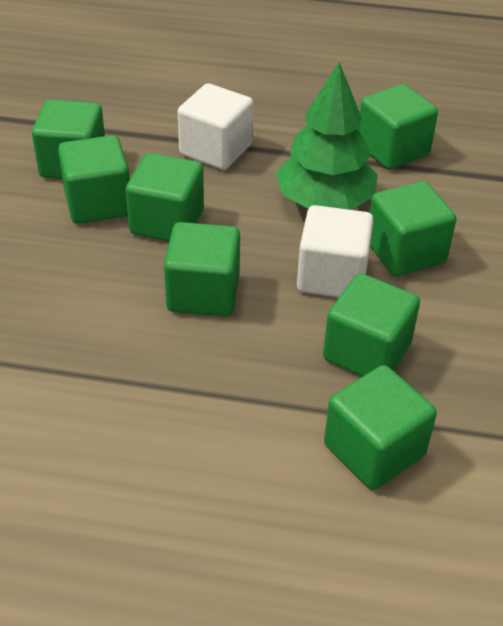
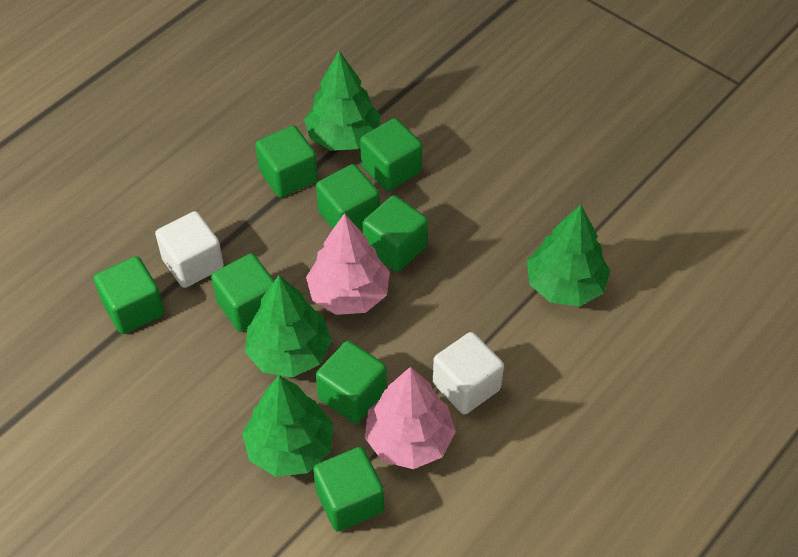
green tree: [276,62,378,210] = 1 -> [242,375,333,477] [245,275,332,377] [304,51,381,151] [527,204,610,306] = 4
pink tree: none = 0 -> [306,213,390,315] [365,367,456,469] = 2

